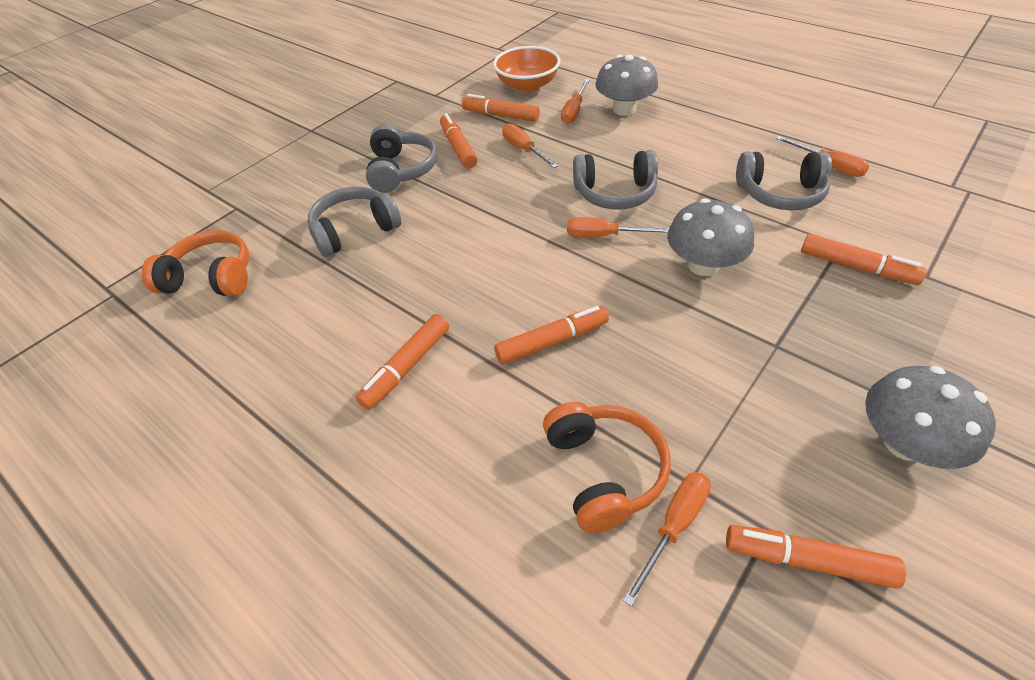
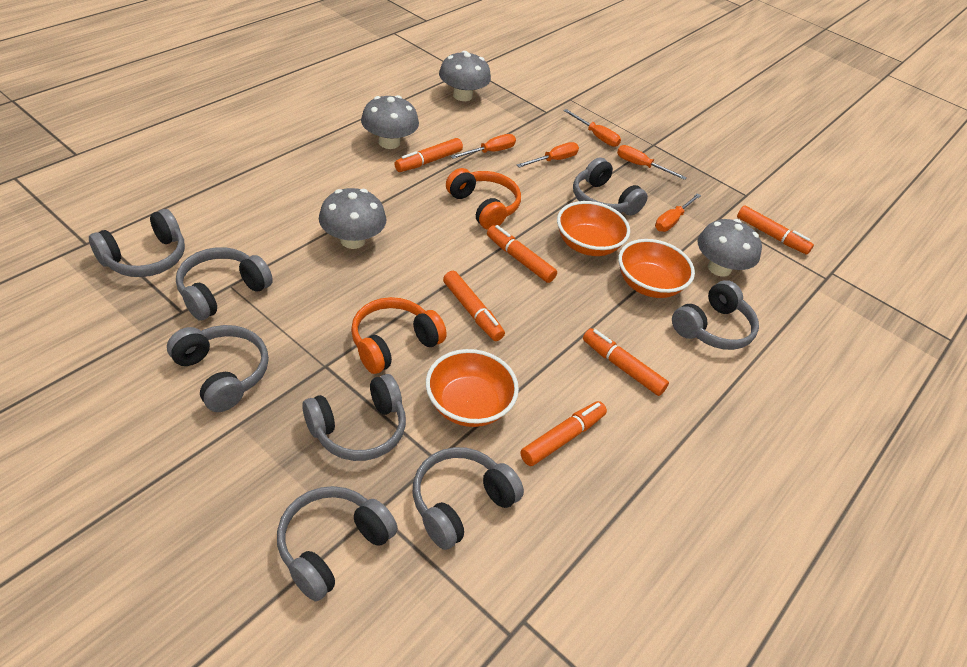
grey headphones: [308,187,401,257] [366,125,438,192] [573,150,658,210] [736,152,832,210] = 4 -> [89,209,185,277] [167,325,269,412] [176,247,273,321] [277,486,398,601] [302,374,406,461] [413,447,524,550] [573,157,648,216] [672,280,759,350] = 8
grey mushroom: [595,55,658,116] [667,198,754,276] [865,366,996,469] = 3 -> [319,188,386,249] [361,95,419,149] [439,51,491,101] [698,219,762,277] = 4
orange bowl: [493,46,561,92] = 1 -> [426,349,519,427] [557,201,630,256] [618,239,695,298] = 3

